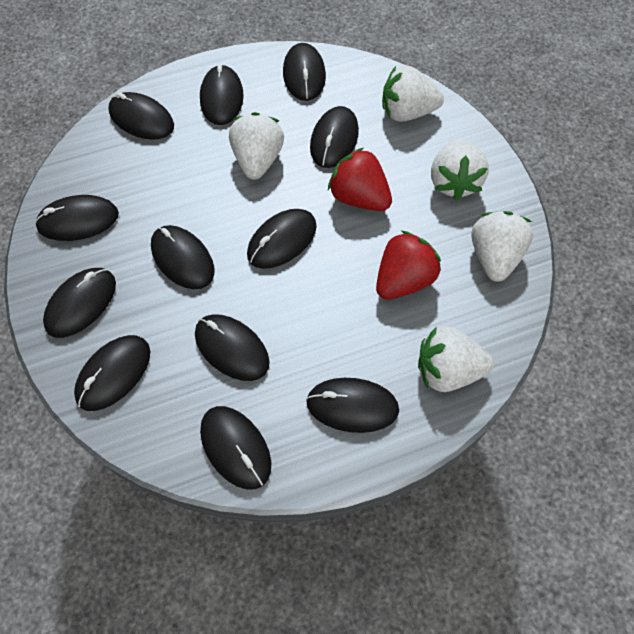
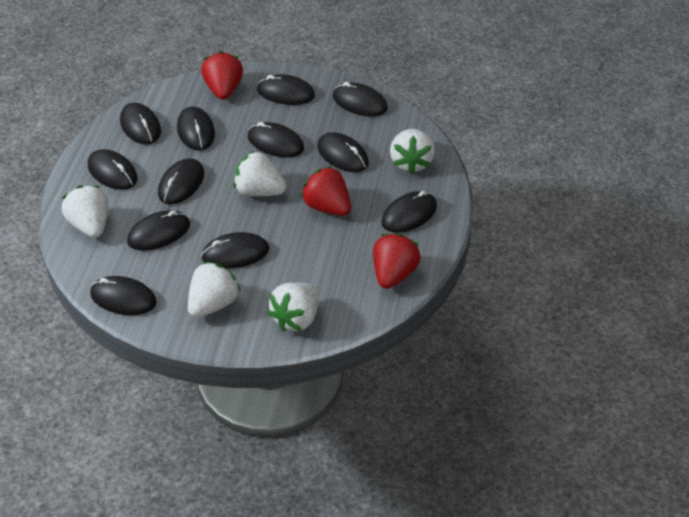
red strawberry: [328,148,392,211] [376,231,441,300] = 2 -> [201,51,243,100] [301,166,351,216] [373,233,421,289] = 3

